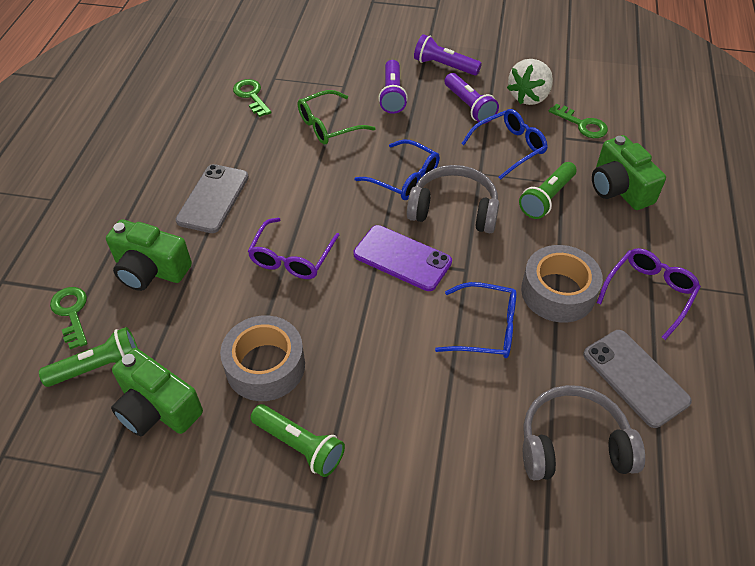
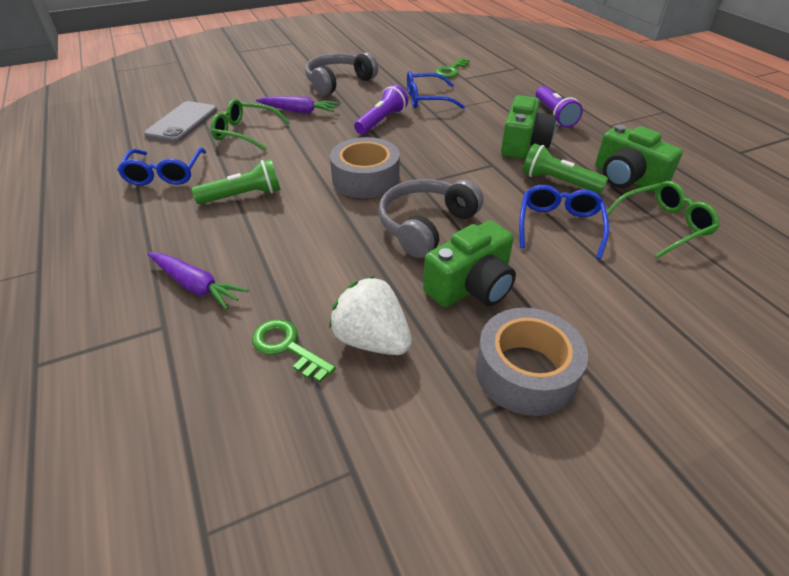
green flashlight: [39,327,138,387] [251,404,345,477] [519,162,577,219] = 3 -> [192,159,281,204] [522,144,608,193] = 2
green glasses: [298,90,376,144] = 1 -> [211,99,290,151] [607,181,720,259] = 2
green key: [50,287,87,349] [233,79,272,117] [549,104,608,138] = 3 -> [252,319,336,382] [435,58,470,78] = 2
grey phone: [175,164,249,233] [583,330,692,428] = 2 -> [144,101,217,143] = 1
purple carrot: none = 0 -> [147,252,248,310] [256,96,339,114] = 2
purple flashlight: [379,60,408,114] [414,34,482,76] [444,73,499,124] = 3 -> [354,85,408,134] [536,86,583,128] = 2
purple glasses: [247,218,339,279] [597,248,701,340] = 2 -> none = 0
purple phone: [353,225,452,291] = 1 -> none = 0

